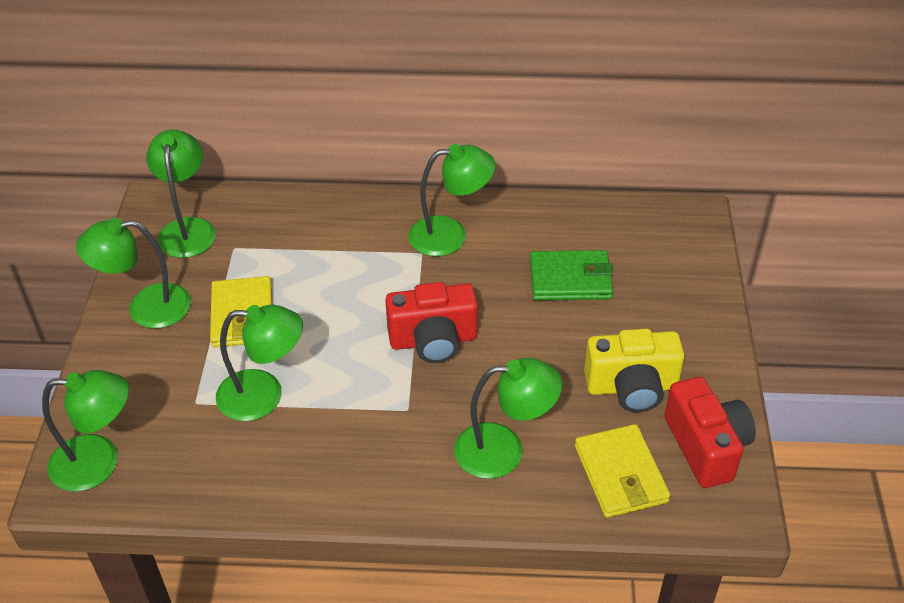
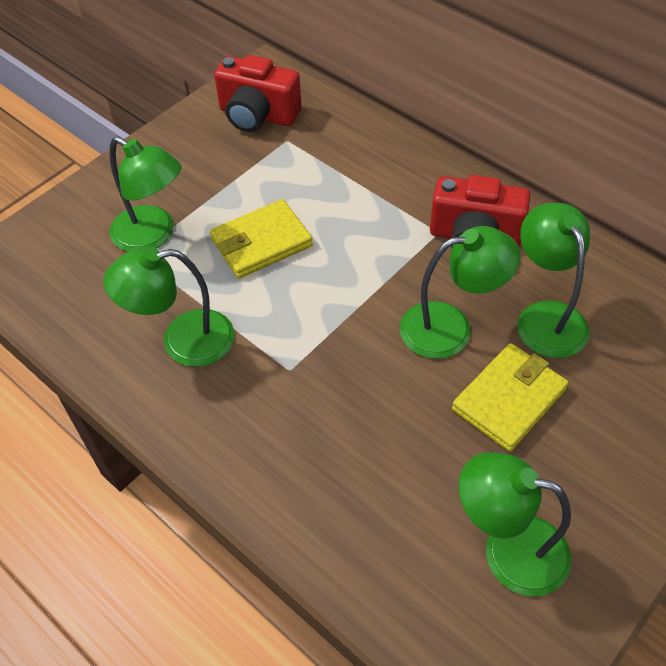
green lamp: [42,370,129,492] [76,218,191,328] [146,130,216,258] [216,305,303,421] [408,144,495,256] [454,358,562,479] = 6 -> [103,248,234,367] [109,136,181,252] [400,226,520,359] [459,452,571,597] [518,203,590,358] = 5
green wallet: [530,250,614,300] = 1 -> none = 0
yellow camera: [584,329,685,412] = 1 -> none = 0

